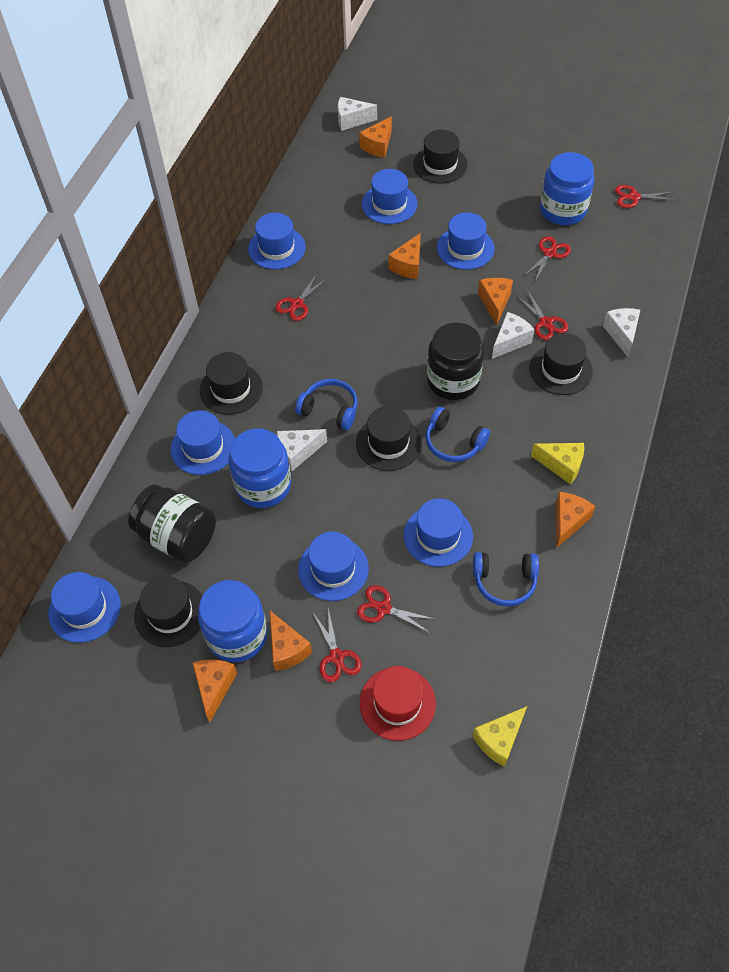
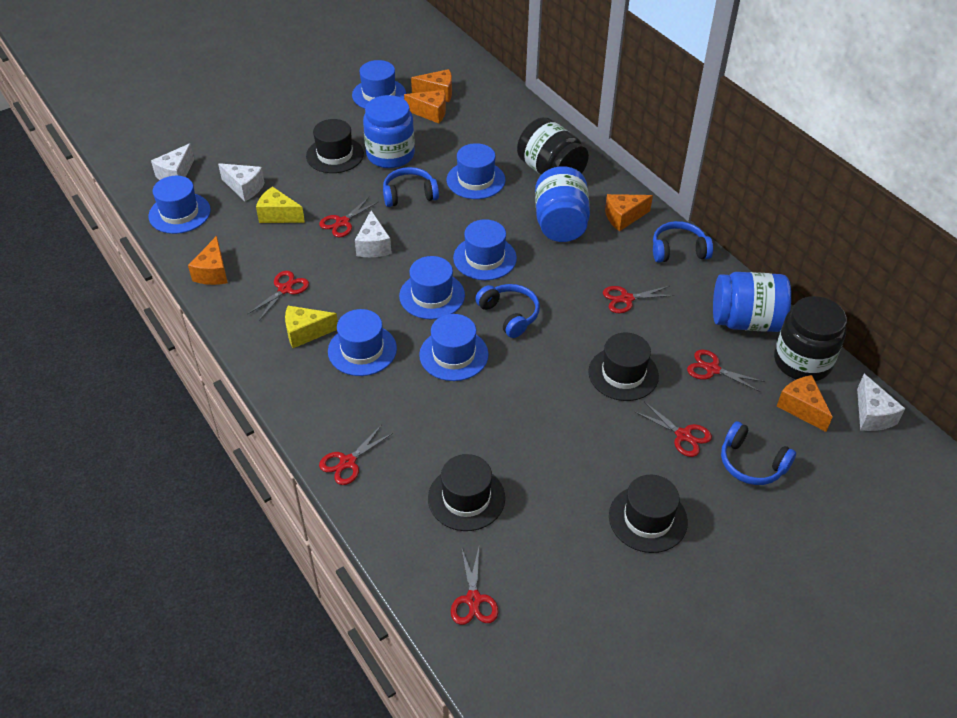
black hat: [134,576,203,647] [200,352,263,415] [356,406,421,471] [413,130,468,184] [529,333,593,395] = 5 -> [306,119,364,173] [428,454,505,531] [588,333,659,401] [609,475,688,553] = 4
blue headphones: [295,379,358,430] [425,407,490,462] [473,552,539,607] = 3 -> [383,167,439,207] [475,284,540,338] [653,221,713,263] [721,421,796,485] = 4
orange cheese: [192,659,237,722] [270,611,312,671] [359,116,392,158] [388,233,421,279] [478,278,513,325] [555,492,595,548] = 6 -> [188,236,228,285] [404,90,446,123] [411,69,452,102] [605,194,653,231] [777,375,832,432] = 5
red hat: [360,666,436,741] = 1 -> none = 0
red scissors: [275,274,328,321] [313,608,361,683] [357,585,434,633] [516,291,568,340] [524,236,571,281] [615,185,675,208] = 6 -> [248,271,309,321] [319,197,378,237] [319,425,393,485] [451,547,498,625] [603,286,675,313] [635,402,712,457] [687,350,765,392] = 7

